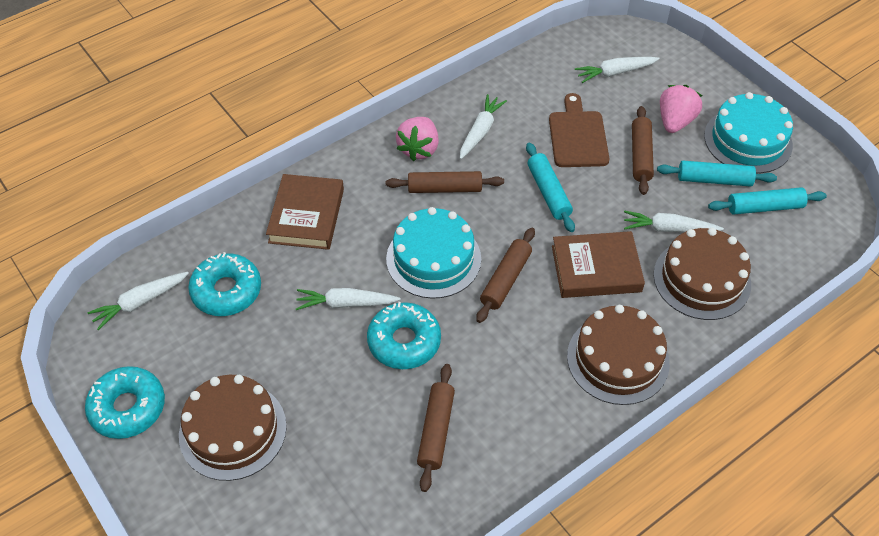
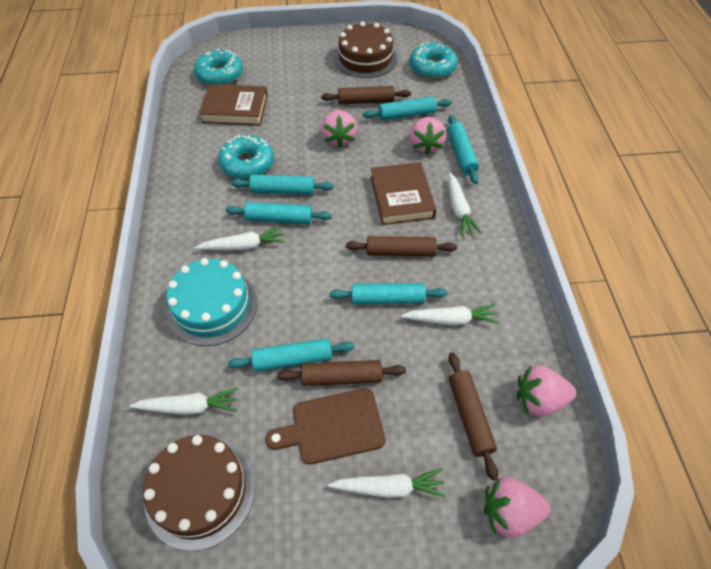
brown cake: [179,375,287,481] [567,305,670,405] [653,228,751,320] = 3 -> [143,435,255,551] [334,21,397,78] = 2
pink strawberry: [396,117,439,161] [660,85,702,133] = 2 -> [321,110,357,148] [409,117,446,155] [484,477,551,538] [517,365,576,417] = 4
turquoise cake: [386,207,481,299] [704,92,793,173] = 2 -> [166,258,257,346] = 1
turquoise rolling pin: [526,143,575,232] [657,161,777,187] [708,187,827,215] = 3 -> [226,202,332,224] [228,339,354,371] [231,175,333,195] [329,283,447,304] [363,97,452,121] [447,115,479,184] = 6

